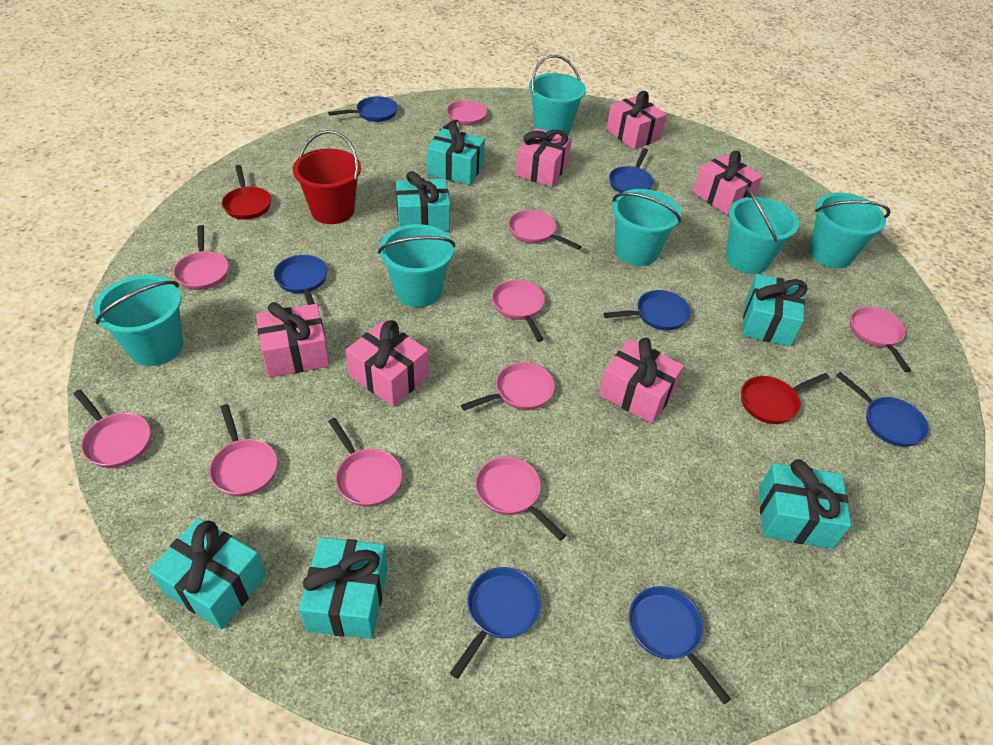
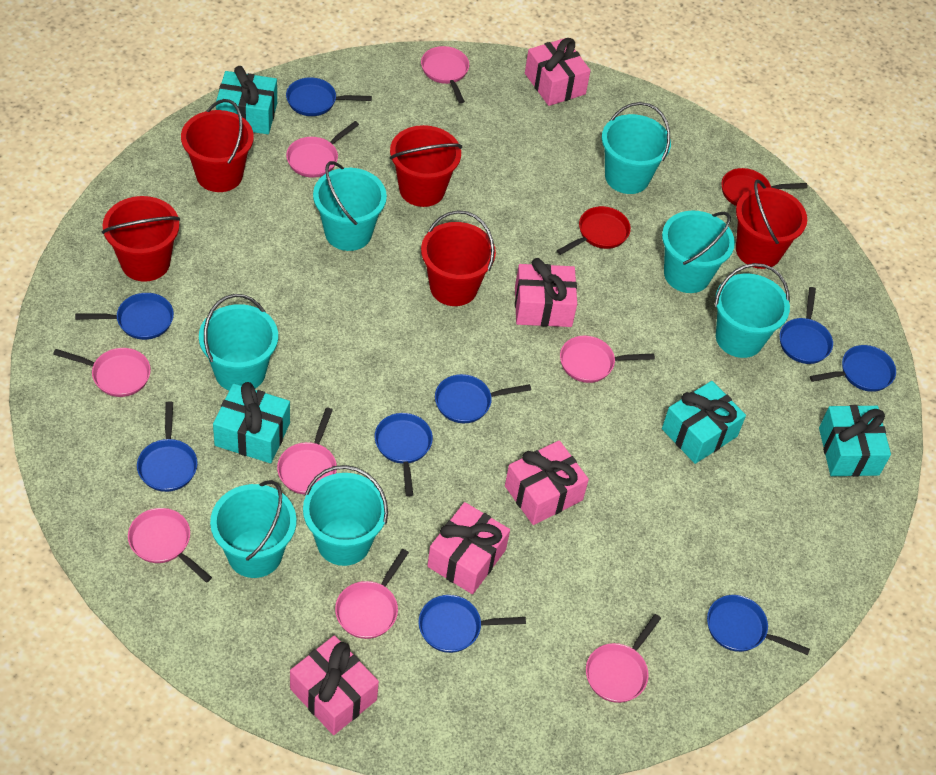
blue pan: [274,255,327,305] [328,96,398,122] [450,567,541,679] [603,290,691,330] [609,148,653,193] [629,586,731,704] [836,372,929,447] = 7 -> [75,293,174,340] [137,401,198,492] [286,77,372,116] [375,413,433,496] [419,595,526,653] [435,374,531,423] [707,595,810,655] [780,287,833,364] [810,345,896,392] = 9
pink gift: [256,302,330,378] [346,320,429,406] [516,128,572,187] [599,338,684,423] [606,91,667,150] [693,151,762,215] = 6 -> [290,635,379,735] [427,502,510,594] [505,440,589,525] [515,258,577,327] [525,38,591,106] = 5
pink pan: [73,390,151,468] [173,225,229,290] [209,404,277,496] [328,418,402,507] [440,100,487,130] [461,362,555,411] [475,457,566,541] [492,280,545,342] [508,210,582,250] [850,306,911,372] = 10 -> [53,348,151,397] [128,508,212,583] [277,408,337,495] [286,121,359,178] [335,549,409,639] [421,46,469,104] [560,336,655,383] [586,614,661,703] = 8
red bucket: [293,130,361,224] = 1 -> [102,196,180,282] [181,99,254,192] [390,125,462,207] [421,210,496,306] [736,180,807,269] = 5
turquoise bucket: [93,275,183,366] [378,224,455,307] [529,55,586,135] [612,189,681,266] [726,186,799,274] [809,192,891,268] = 6 -> [199,294,278,391] [210,480,296,578] [303,465,388,566] [313,161,387,251] [602,102,671,194] [662,211,735,293] [714,263,790,358] = 7
turquoise gift: [149,518,266,629] [299,537,388,639] [396,171,450,231] [427,122,485,185] [742,274,807,347] [759,459,851,549] = 6 -> [213,382,290,463] [216,66,277,134] [662,381,746,464] [819,405,891,477] = 4

